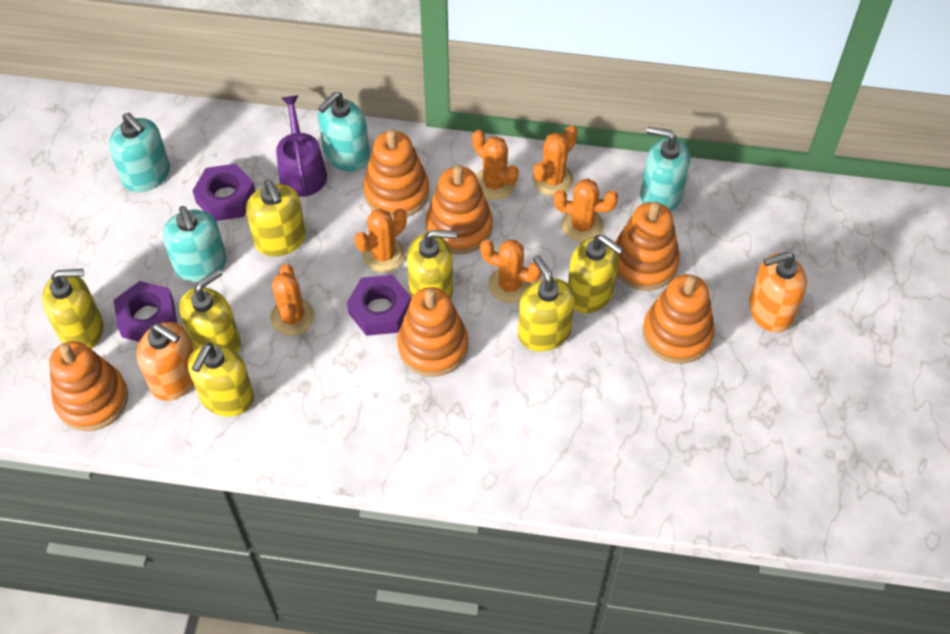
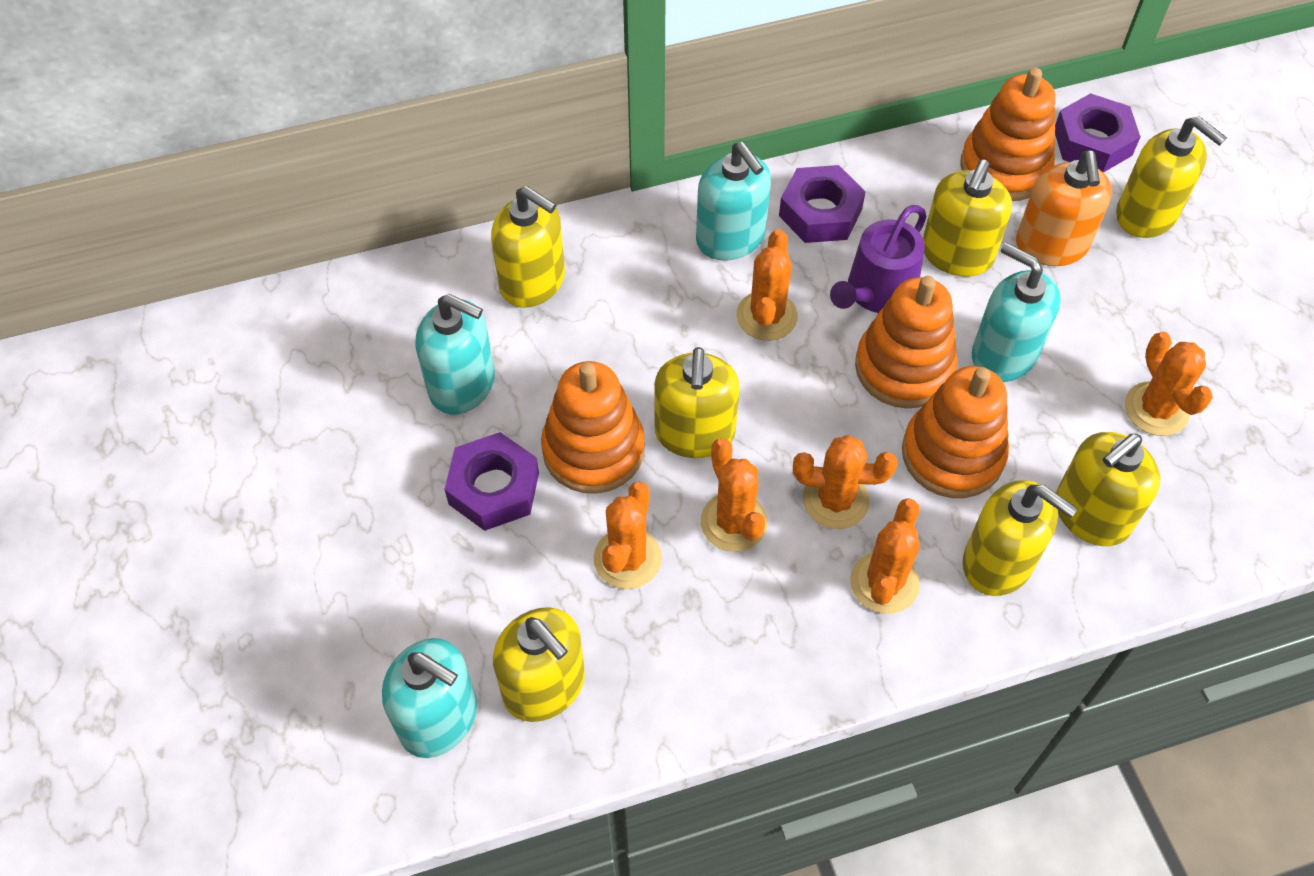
orange soap dispenser: [136,322,194,401] [749,252,807,333] = 2 -> [1016,151,1112,266] = 1
orange stacking toy: [49,341,128,431] [363,129,429,218] [397,287,468,377] [426,165,493,255] [615,202,680,290] [643,274,715,364] = 6 -> [541,361,645,494] [855,276,957,408] [902,366,1009,498] [960,67,1056,201] = 4

